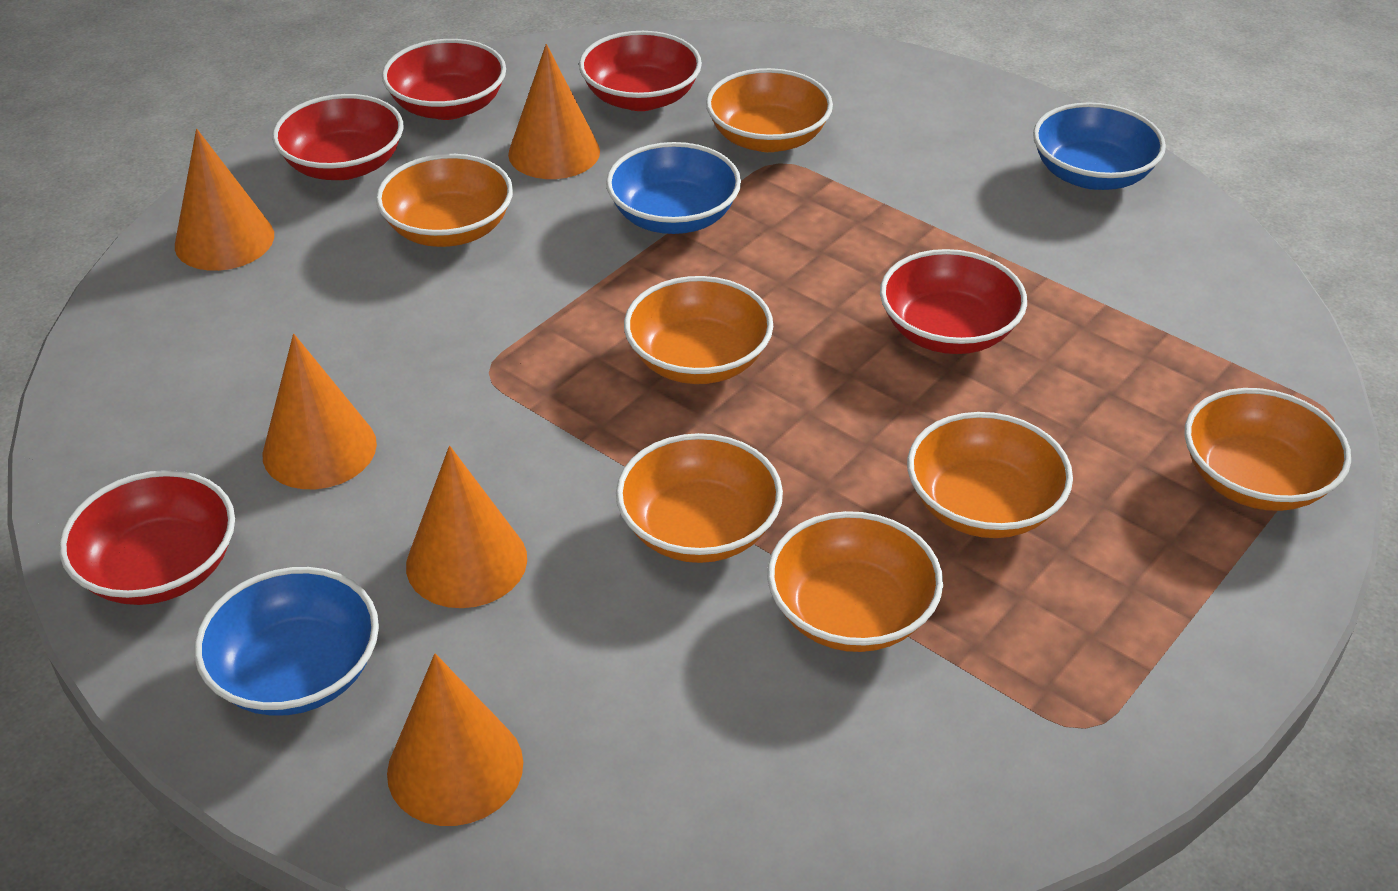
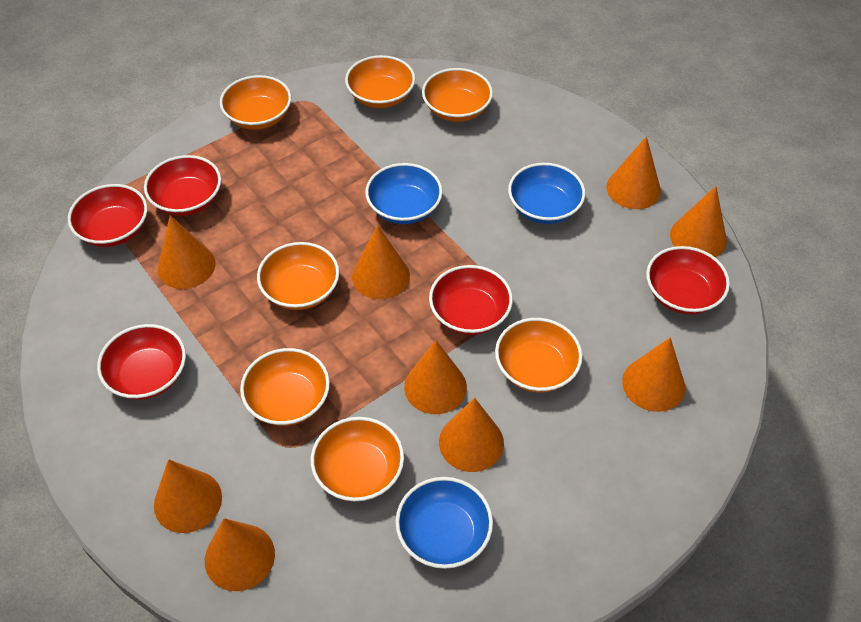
orange cone: [175,129,274,271] [262,334,377,489] [387,653,523,826] [406,446,527,608] [508,44,600,179] = 5 -> [154,459,222,533] [158,215,215,289] [205,518,275,591] [352,225,410,299] [404,340,467,414] [439,398,504,472] [606,136,661,209] [622,337,685,412] [670,186,727,257] = 9

